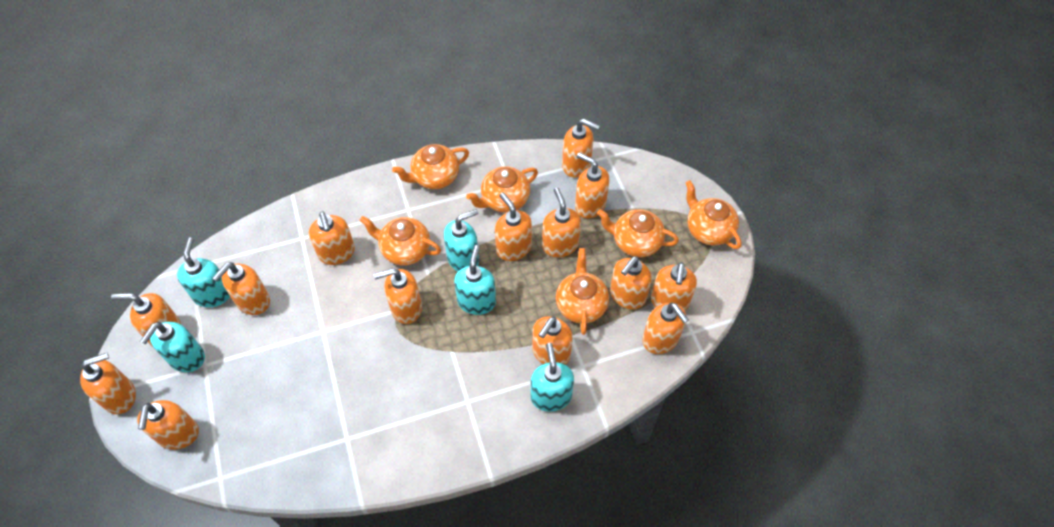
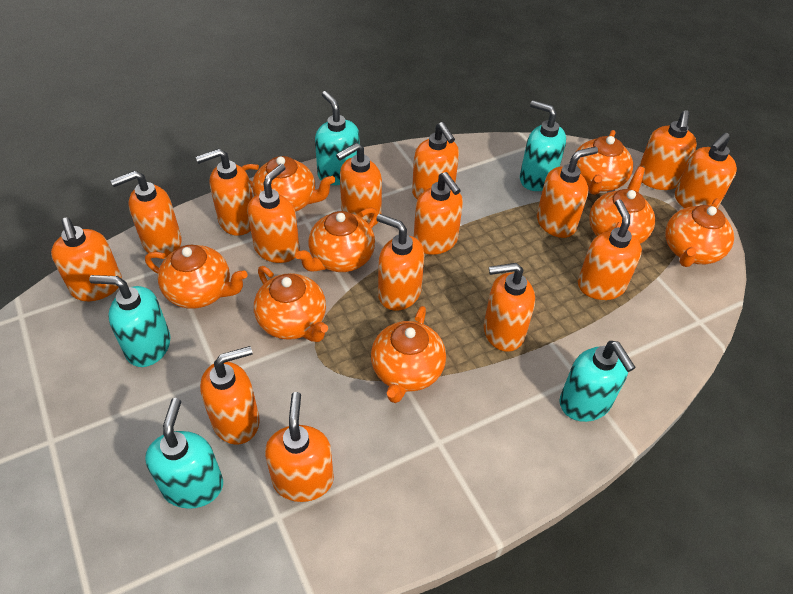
orange soap dispenser: [80,353,136,414] [111,293,181,347] [137,400,199,450] [212,262,270,315] [309,212,355,265] [374,268,422,324] [495,192,532,261] [532,316,573,365] [542,188,581,257] [562,119,600,178] [575,153,610,218] [610,256,652,309] [642,302,689,354] [651,262,697,310] = 14 -> [51,218,122,301] [110,170,182,258] [196,148,253,236] [200,346,260,445] [247,164,300,263] [265,392,334,502] [336,143,382,226] [376,214,425,311] [412,122,459,200] [414,172,463,255] [484,263,535,352] [537,147,598,238] [578,199,642,300] [639,110,697,190] [675,133,737,209] = 15
orange teapot: [359,216,441,265] [392,144,469,189] [466,167,538,212] [556,248,609,335] [597,209,679,257] [686,180,742,249] = 6 -> [145,245,247,309] [242,156,335,212] [254,266,328,342] [295,207,378,272] [371,306,446,403] [576,130,633,195] [589,166,655,244] [665,198,734,267] = 8

